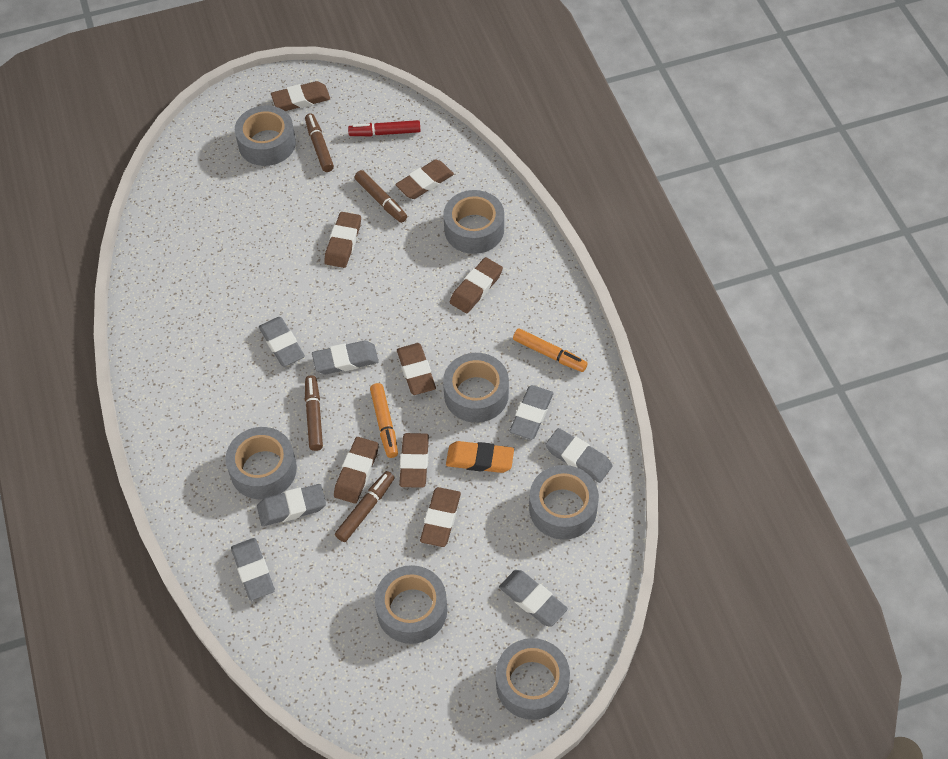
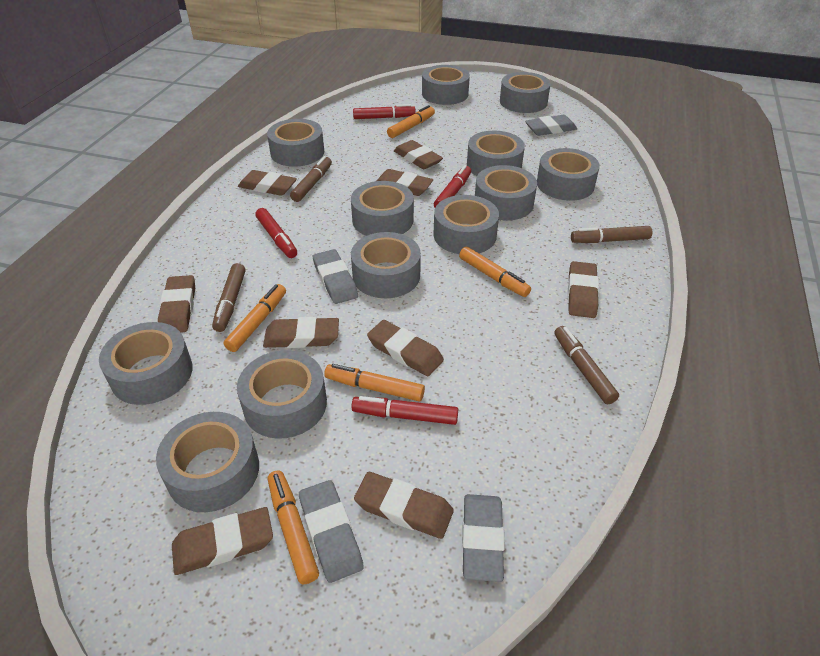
brown eraser: [271,81,330,111] [324,212,361,268] [334,437,379,504] [395,160,454,199] [397,343,436,395] [399,433,429,488] [420,487,461,547] [450,257,503,313] = 8 -> [158,275,195,333] [172,507,273,575] [238,170,297,196] [263,317,339,348] [354,472,454,539] [367,320,444,376] [377,169,433,196] [394,140,443,169] [568,261,599,318] = 9
grey eraser: [231,538,275,601] [257,484,326,526] [259,317,305,367] [312,341,379,374] [499,570,568,627] [509,385,553,440] [545,428,613,483] = 7 -> [299,480,364,583] [313,249,358,304] [462,494,505,582] [525,115,577,136] = 4
grey tape: [225,427,297,499] [235,105,296,166] [375,565,447,644] [443,190,504,254] [443,353,509,423] [496,638,570,720] [529,465,599,540] = 7 -> [99,322,193,405] [156,412,259,512] [237,350,327,439] [267,119,324,167] [351,181,414,236] [351,232,421,298] [422,65,470,105] [434,195,499,254] [467,131,525,176] [475,165,537,220] [500,72,551,113] [537,148,600,201] = 12
orange eraser: [446,441,514,473] = 1 -> none = 0
orange marker: [370,383,398,458] [513,328,588,372] = 2 -> [224,284,286,352] [268,470,319,584] [324,364,425,401] [387,105,435,138] [459,247,531,297] = 5
red marker: [348,120,421,136] = 1 -> [256,208,297,258] [351,396,458,425] [353,104,416,119] [434,165,471,208] = 4

